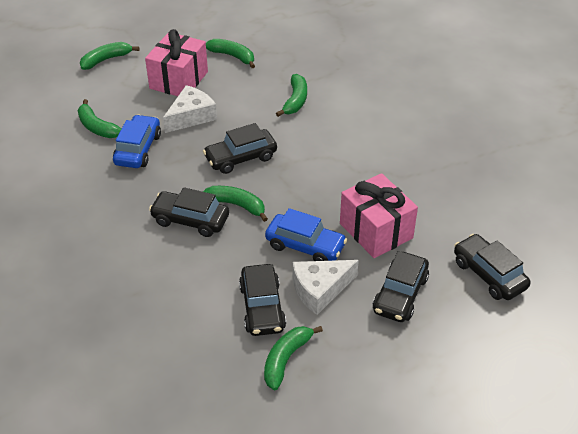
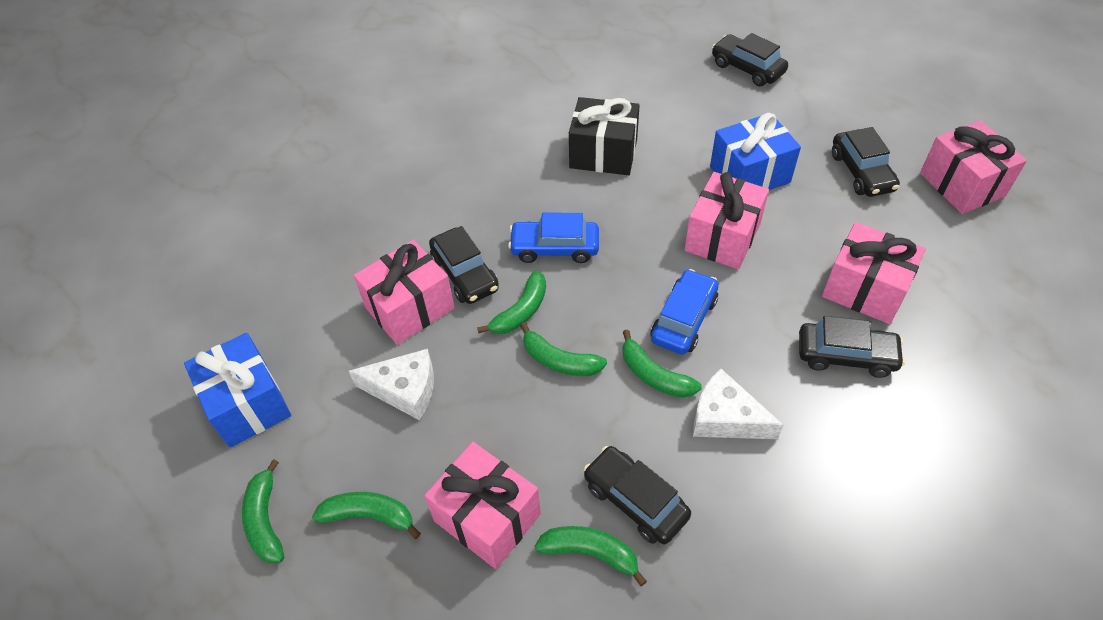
black gift: none = 0 -> [569,97,640,175] = 1
blue gift: none = 0 -> [184,333,291,448] [710,113,801,190] = 2
pink gift: [145,29,208,96] [340,173,418,258] = 2 -> [354,240,455,345] [424,442,541,569] [684,172,769,269] [822,222,926,324] [920,120,1027,214] = 5

